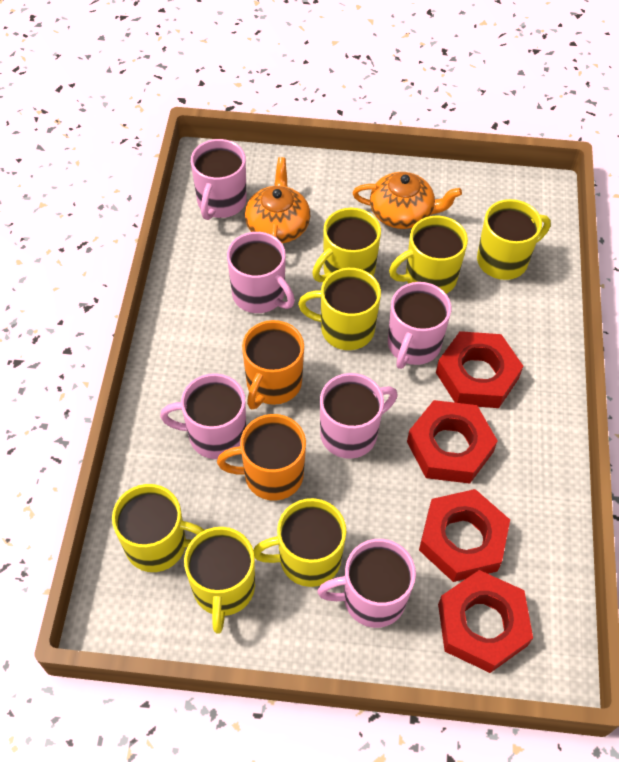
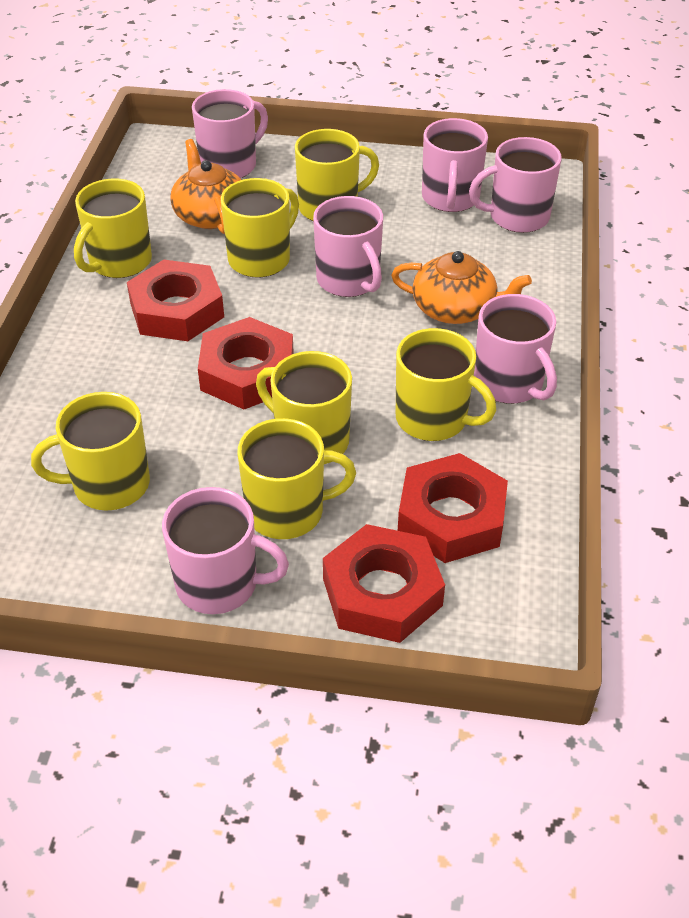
orange mug: [217,414,306,501] [242,320,304,409] = 2 -> none = 0

